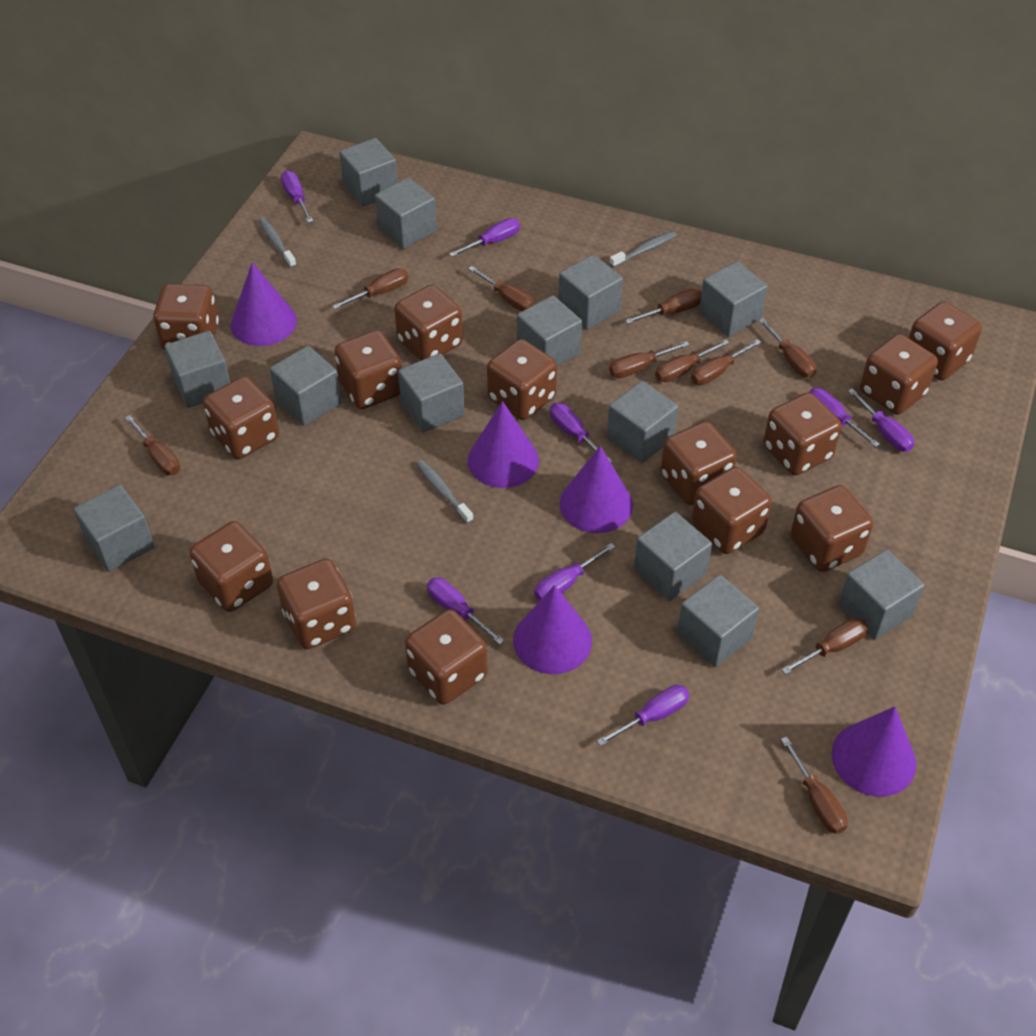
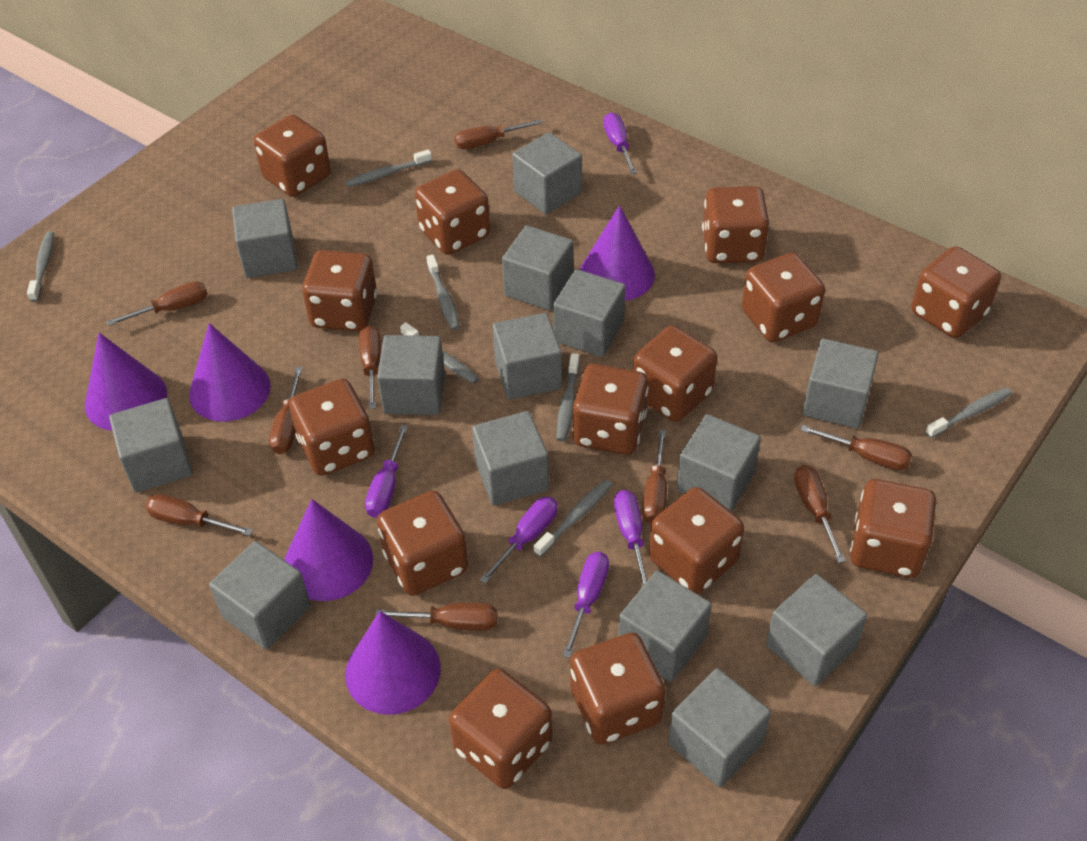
brown screwdriver: [125,415,180,475] [332,268,408,309] [468,266,534,311] [609,341,690,378] [625,289,701,324] [655,340,730,382] [691,339,761,385] [758,318,816,378] [781,618,868,675] [781,737,848,834] = 10 -> [107,281,207,326] [145,494,253,536] [269,367,303,454] [359,326,381,409] [375,603,498,631] [455,120,542,149] [642,429,667,523] [794,465,846,563] [800,425,912,470] = 9
grey cube: [74,485,155,572] [165,331,230,408] [270,346,341,426] [339,138,398,206] [375,177,437,249] [398,353,465,432] [517,295,582,366] [559,254,623,330] [607,381,678,463] [634,512,712,601] [677,575,759,667] [699,261,768,337] [838,549,925,640] = 13 -> [109,398,193,493] [209,541,311,649] [232,199,297,278] [377,335,445,415] [472,411,549,505] [493,313,562,400] [502,225,573,311] [512,132,582,214] [553,269,626,357] [618,571,712,682] [668,668,771,787] [677,414,761,512] [766,574,868,686] [802,339,879,429] = 14
grey toothbrush: [258,218,296,268] [416,460,474,524] [609,231,676,268] = 3 -> [27,231,54,302] [346,149,432,187] [400,322,479,384] [426,254,460,330] [534,479,612,557] [556,353,580,442] [925,387,1012,438] = 7
purple screwdriver: [281,171,313,223] [427,578,504,644] [449,218,520,257] [534,543,615,601] [550,403,612,463] [597,685,689,746] [808,388,880,447] [848,388,914,452] = 8 -> [365,425,408,518] [479,497,558,584] [562,552,609,658] [604,112,637,174] [614,490,647,587] = 5

